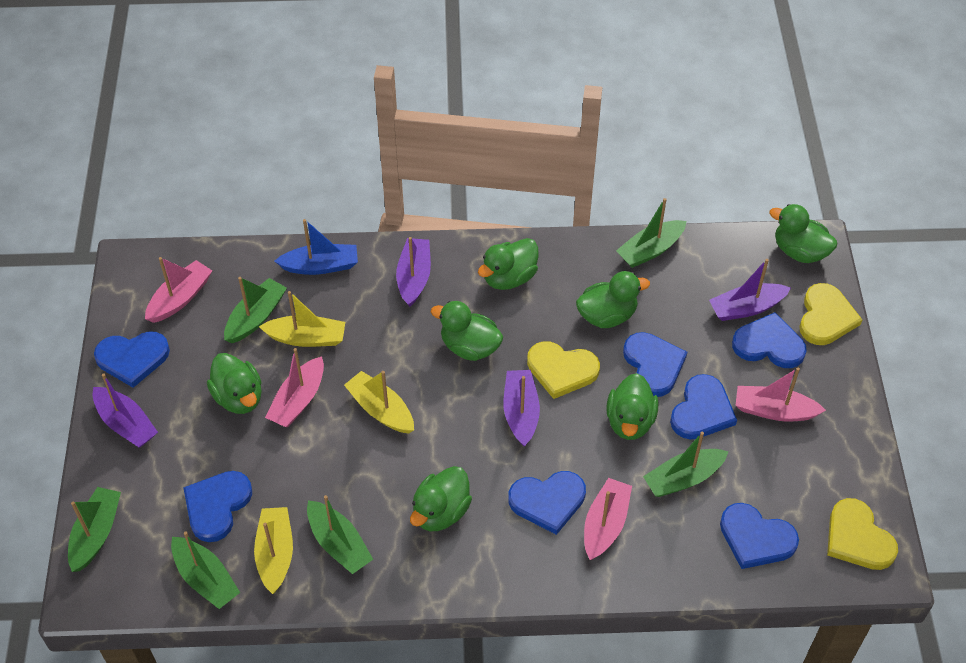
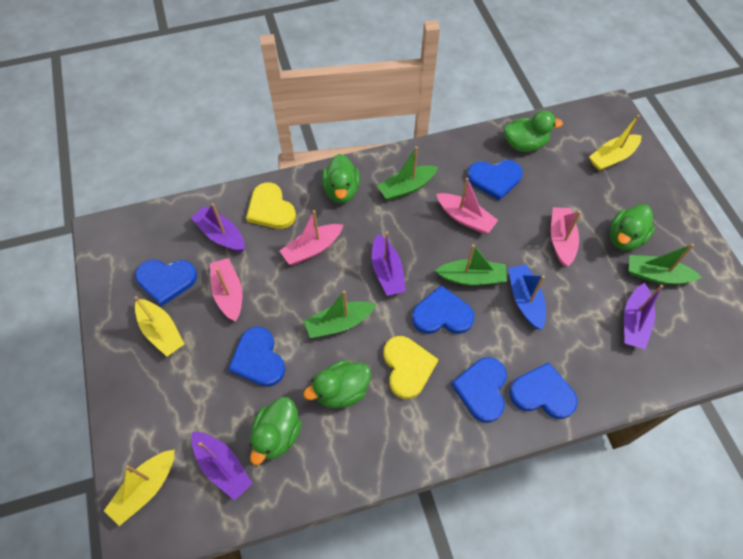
blue heart: [94,331,170,388] [183,471,252,542] [508,471,586,535] [623,332,687,397] [670,374,737,440] [720,503,799,569] [732,312,807,368] = 7 -> [135,259,197,307] [228,326,285,387] [412,285,475,334] [451,357,507,423] [467,160,523,201] [509,362,578,419] = 6
green boat: [68,487,121,572] [171,531,240,609] [224,277,287,343] [307,495,373,574] [616,198,686,268] [643,432,729,497] = 6 -> [304,290,376,338] [378,146,438,201] [435,244,507,286] [629,244,702,285] = 4
green duck: [207,353,262,414] [410,466,472,531] [431,301,503,361] [478,238,539,290] [576,271,650,328] [606,373,658,440] [769,204,837,263] = 7 -> [249,397,302,465] [303,360,371,408] [322,154,360,203] [504,110,563,152] [610,204,655,250] = 5
yellow heart: [527,341,600,399] [799,283,862,345] [827,498,898,570] = 3 -> [246,182,296,229] [383,336,438,399] = 2

